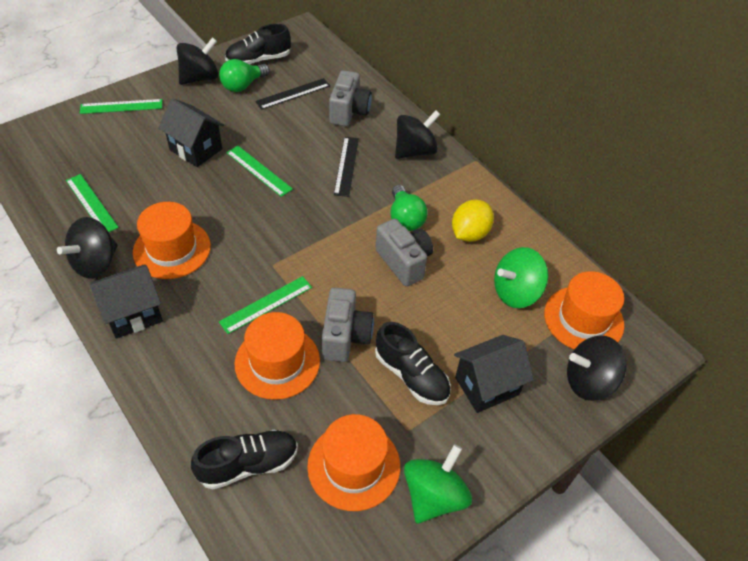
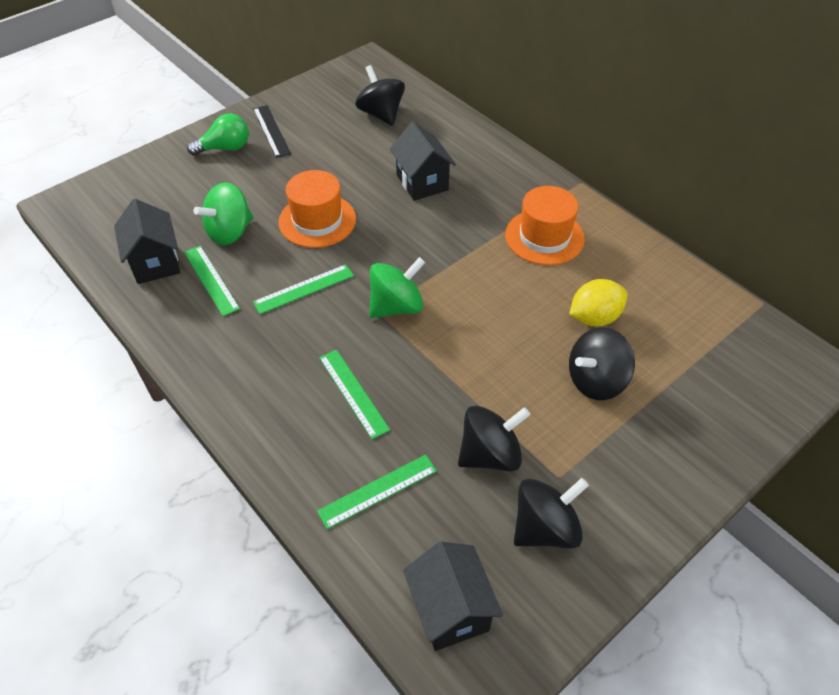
black ruler: [255,78,330,110] [334,137,359,197] = 2 -> [253,105,291,158] = 1
black shoe: [191,430,298,489] [225,24,291,65] [375,322,451,405] = 3 -> none = 0
green light bulb: [219,59,270,92] [391,185,428,231] = 2 -> [187,113,249,156] = 1
grey camera: [322,288,374,362] [329,70,372,126] [376,219,433,286] = 3 -> none = 0
orange hat: [133,202,211,279] [235,312,320,400] [307,414,400,511] [544,271,624,349] = 4 -> [278,170,356,248] [505,186,585,265] = 2

